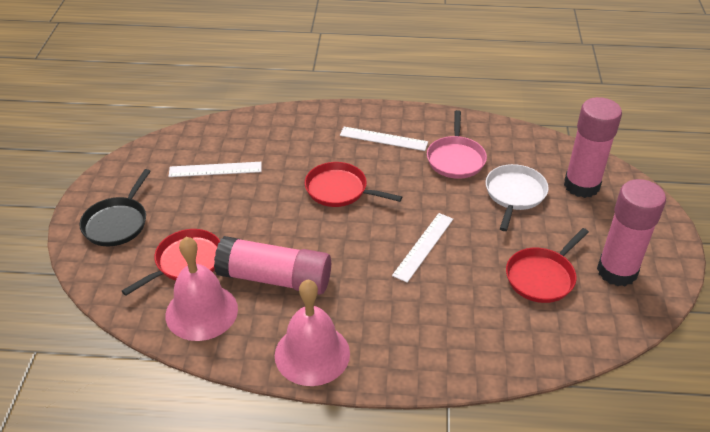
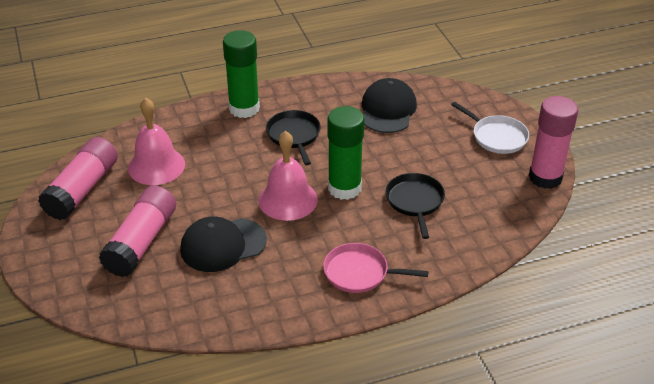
black cap: none = 0 -> [180,216,267,272] [362,78,417,133] = 2
black pan: [79,169,151,246] = 1 -> [266,110,321,165] [385,173,445,239] = 2
green glue stick: none = 0 -> [223,30,260,118] [327,106,365,200] = 2
red pan: [122,229,220,296] [305,162,402,207] [506,228,589,303] = 3 -> none = 0
white ruler: [169,162,262,177] [340,127,428,151] [392,213,453,283] = 3 -> none = 0

